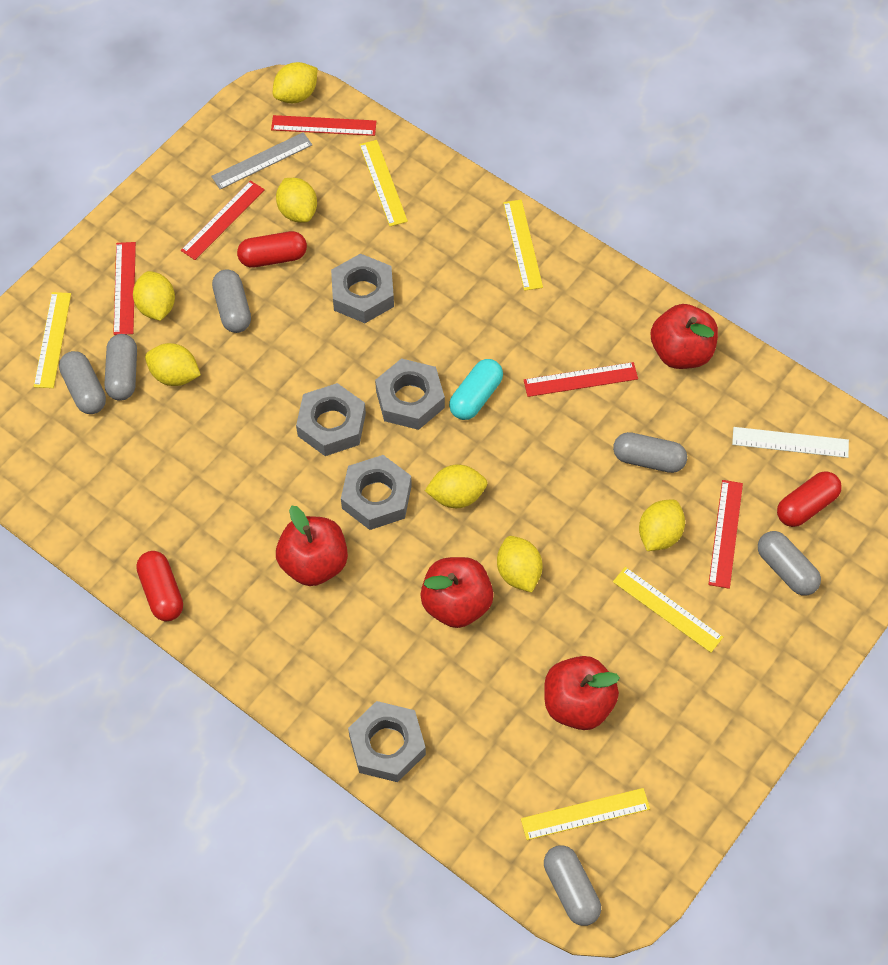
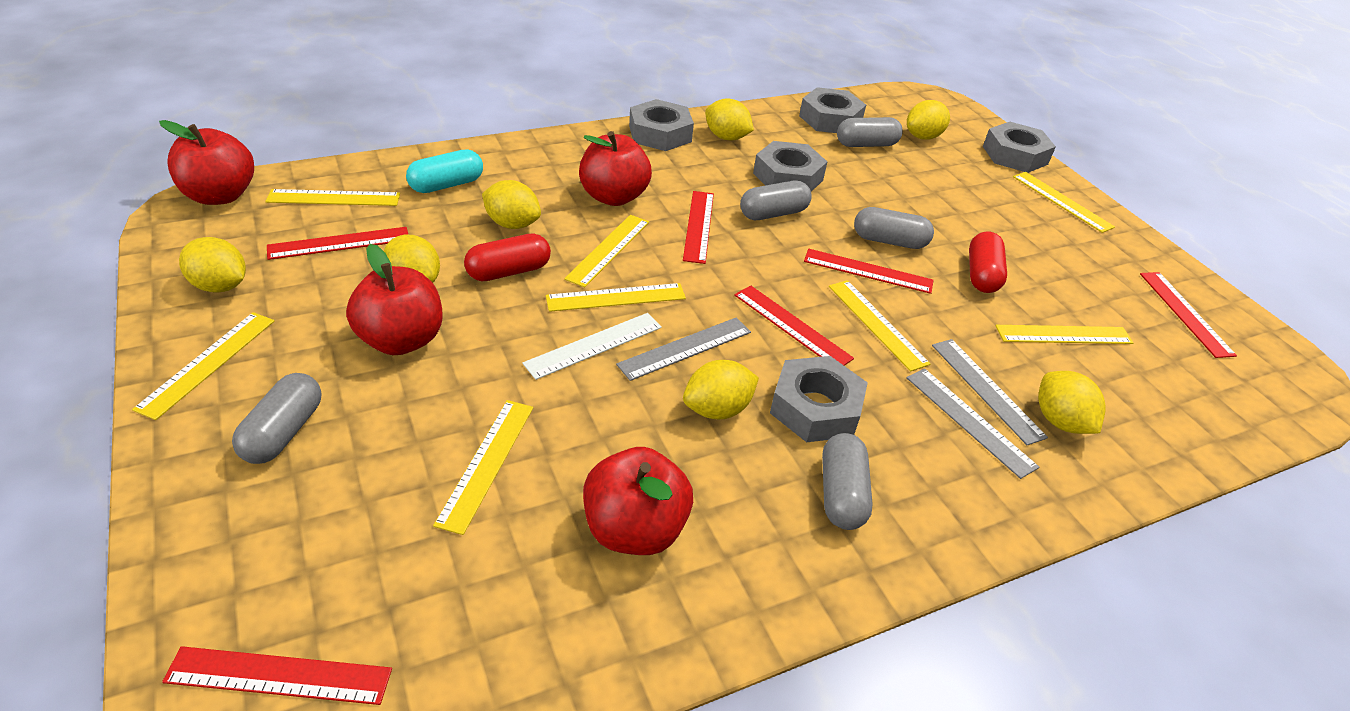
grey capsule: [59,351,106,414] [104,334,137,401] [212,269,251,333] [544,845,601,926] [613,432,687,473] [758,531,821,596] = 6 -> [232,373,322,464] [740,181,812,220] [822,433,873,530] [837,117,903,147] [854,207,934,249] = 5
grey ruler: [211,132,312,189] = 1 -> [616,317,751,381] [906,369,1039,479] [932,339,1048,445] = 3
red capsule: [136,551,183,621] [237,231,307,268] [777,471,842,527] = 3 -> [464,233,551,281] [969,231,1007,293] = 2
red ruler: [113,242,136,335] [181,180,265,260] [271,115,377,136] [524,362,638,397] [708,480,743,589] = 5 -> [162,646,392,705] [267,227,408,260] [683,191,714,264] [734,286,854,365] [804,249,933,294] [1140,272,1237,358] = 6
yellow ruler: [34,292,71,388] [359,140,408,226] [503,200,543,291] [521,788,650,840] [613,567,723,653] = 5 -> [132,312,274,420] [265,189,400,206] [433,400,533,535] [546,283,686,312] [564,215,649,288] [829,280,930,371] [995,325,1133,344] [1013,172,1115,233] = 8

